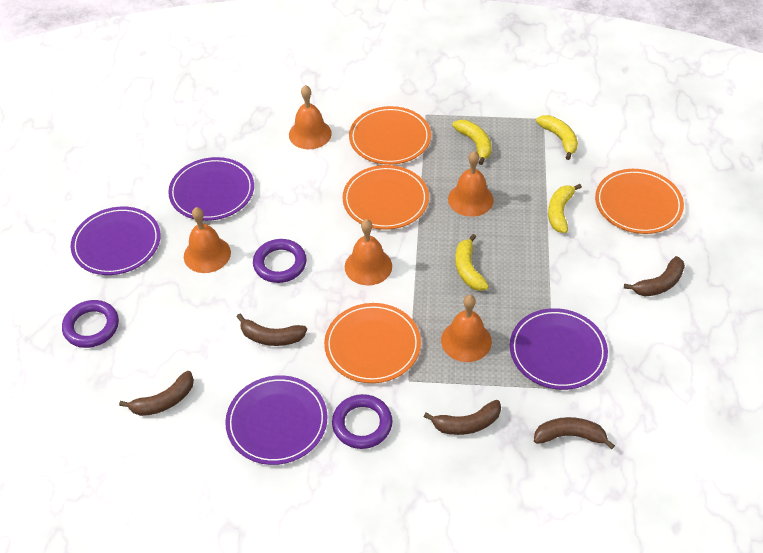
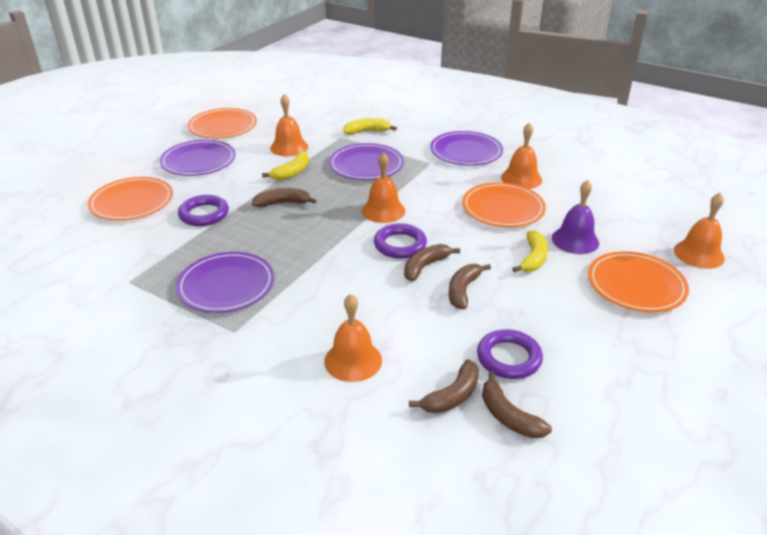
purple bell: none = 0 -> [552,180,599,254] = 1
yellow banana: [452,120,492,165] [455,234,489,291] [536,115,578,160] [548,184,582,233] = 4 -> [262,152,309,180] [343,118,397,134] [512,230,548,273] = 3

